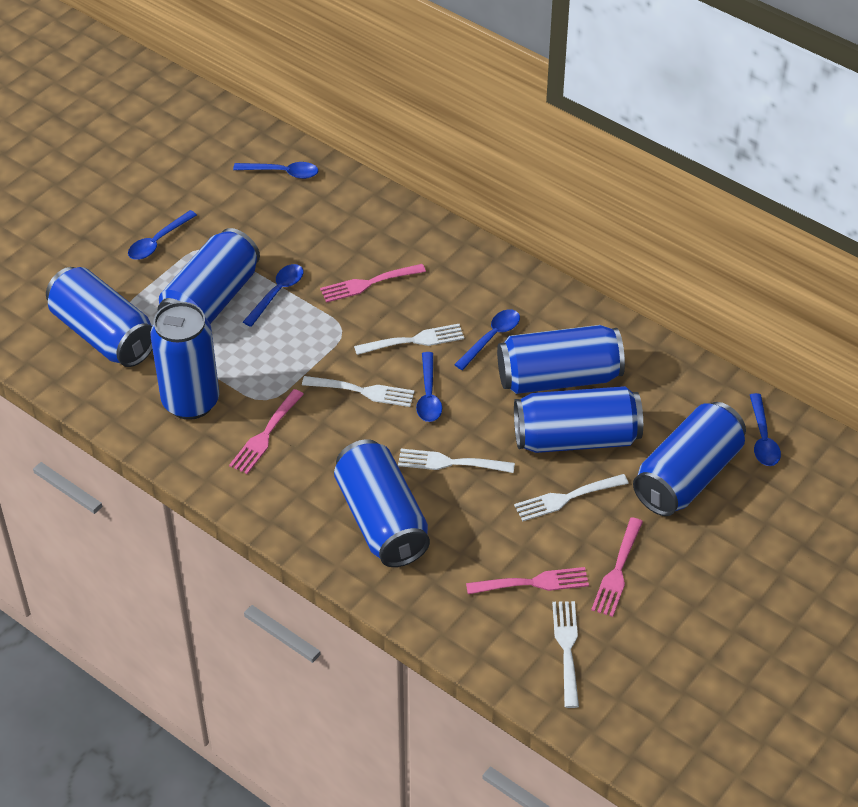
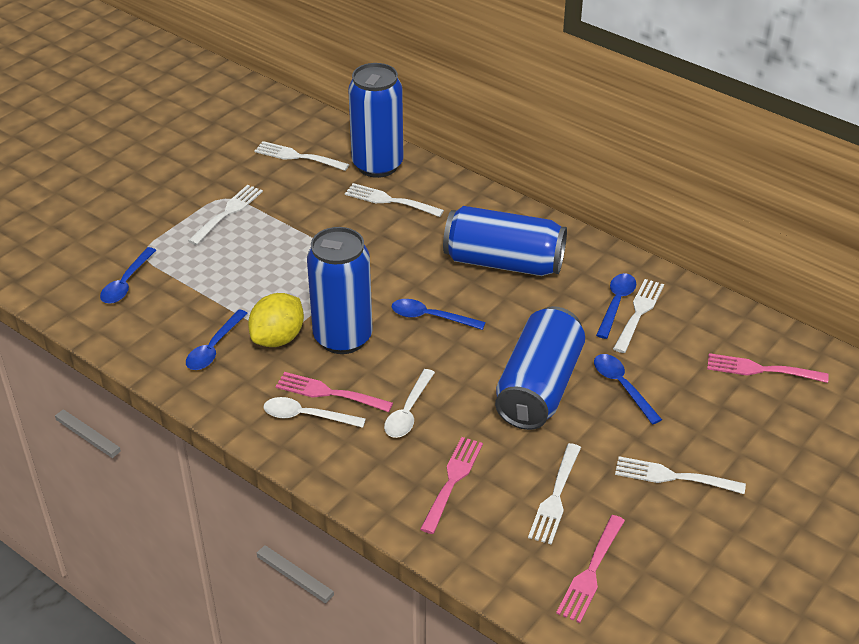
blue can: [46,267,153,367] [150,302,219,420] [158,228,260,324] [334,439,430,567] [497,325,625,394] [514,386,643,453] [633,402,746,516] = 7 -> [307,227,373,354] [348,63,403,178] [443,206,567,276] [495,306,585,430] = 4
blue spoon: [128,210,197,260] [233,162,318,179] [243,264,303,327] [416,352,442,422] [454,309,520,370] [750,393,781,466] = 6 -> [100,247,156,304] [186,310,248,370] [392,299,486,330] [594,354,662,424] [596,273,636,339] = 5
white fork: [302,376,415,407] [354,324,464,355] [398,449,515,473] [514,474,629,521] [552,601,579,708] = 5 -> [188,185,263,245] [255,141,350,171] [345,183,444,217] [528,443,581,545] [613,279,664,353] [615,456,746,494] = 6
white spoon: none = 0 -> [264,397,366,428] [384,369,435,438] = 2
yellow lemon: none = 0 -> [248,293,304,347] = 1

